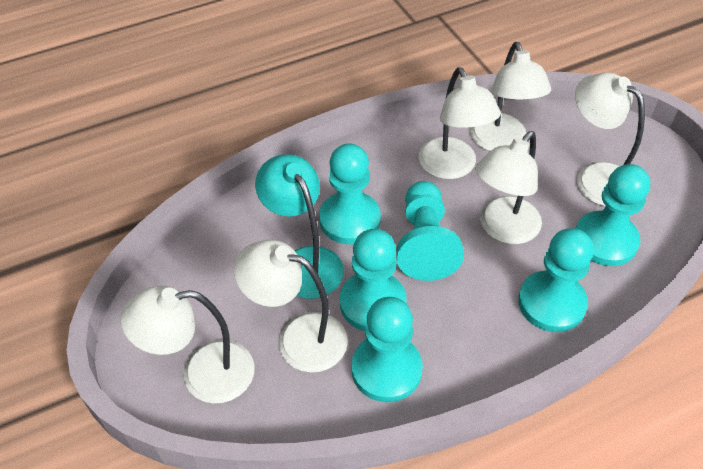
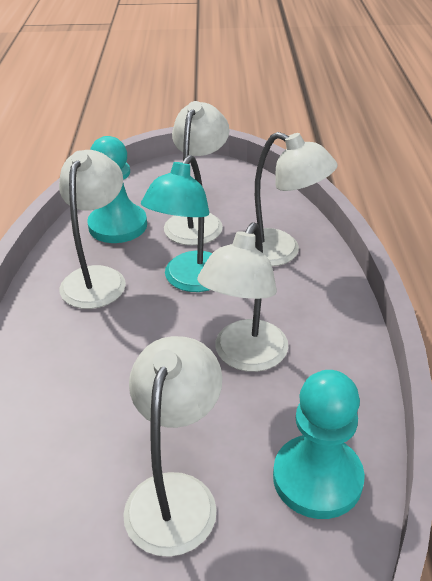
turquoise pawn: [319,143,381,244] [340,229,407,331] [351,297,423,402] [396,181,464,281] [518,228,594,332] [575,164,650,266] = 6 -> [87,136,147,243] [273,370,365,519] = 2
white lamp: [120,286,255,403] [234,240,348,373] [419,67,501,179] [470,42,551,151] [475,131,542,244] [575,73,645,207] = 6 -> [59,150,126,309] [123,336,222,557] [164,101,230,245] [197,222,288,372] [255,132,338,266] = 5

